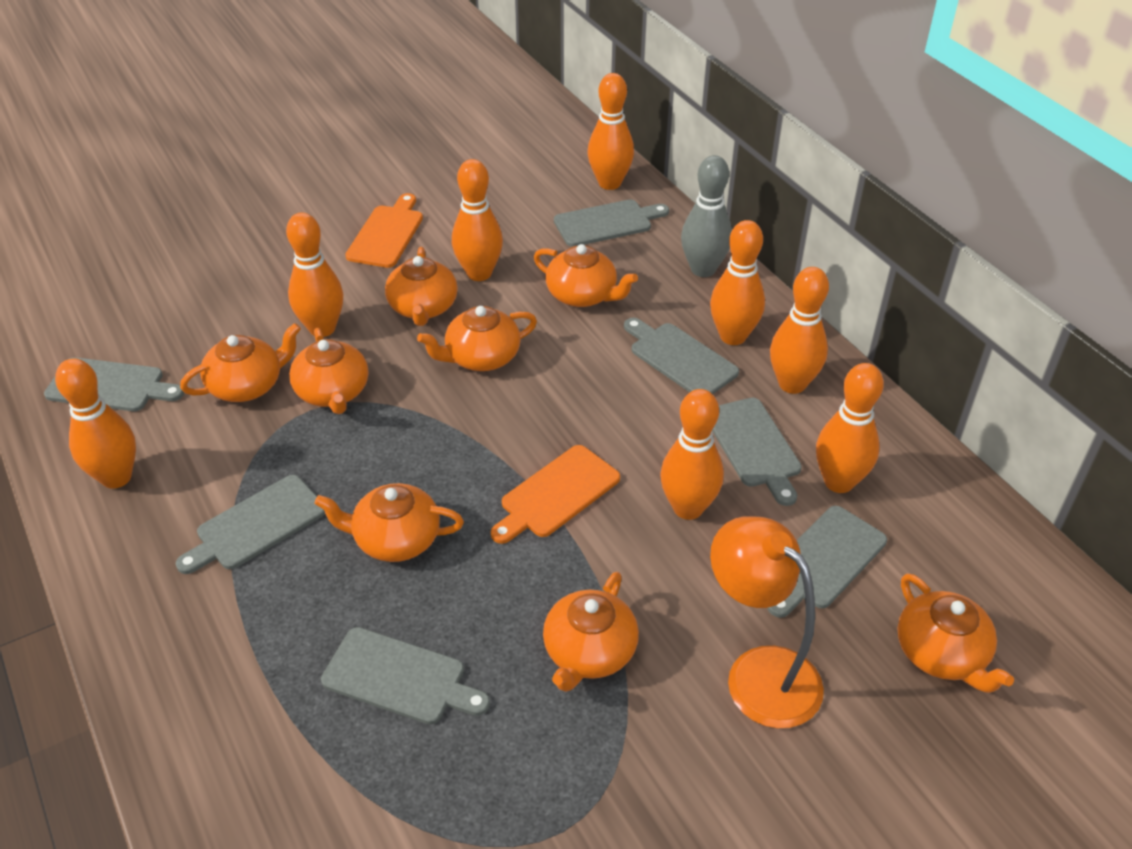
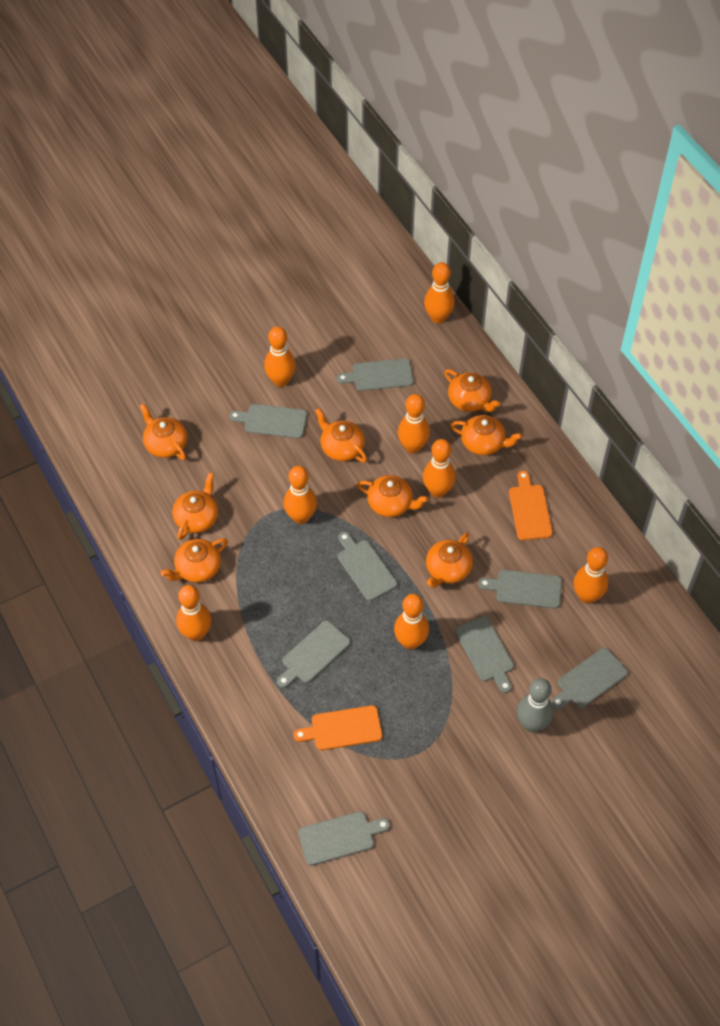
grey cutting board: [44,357,184,411] [176,475,325,574] [321,627,490,725] [554,199,669,247] [624,318,739,394] [712,398,802,506] [767,506,887,618] = 7 -> [229,404,307,438] [277,621,350,688] [298,811,390,866] [337,358,414,391] [338,532,397,601] [455,616,514,693] [478,570,562,609] [551,648,628,709] = 8
orange lamp: [710,516,824,729] = 1 -> none = 0

